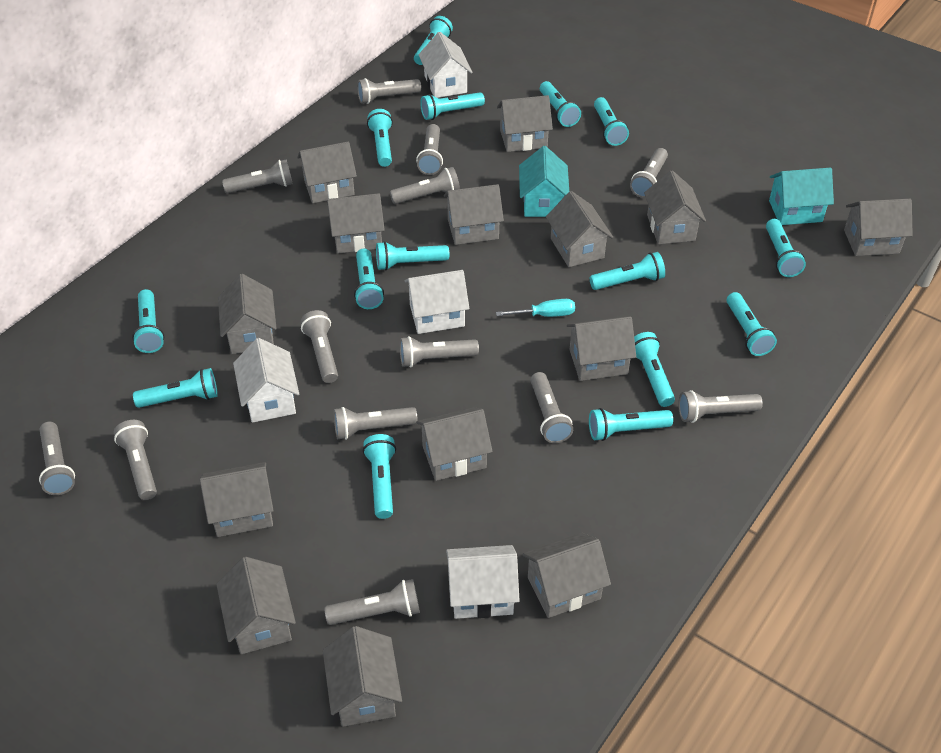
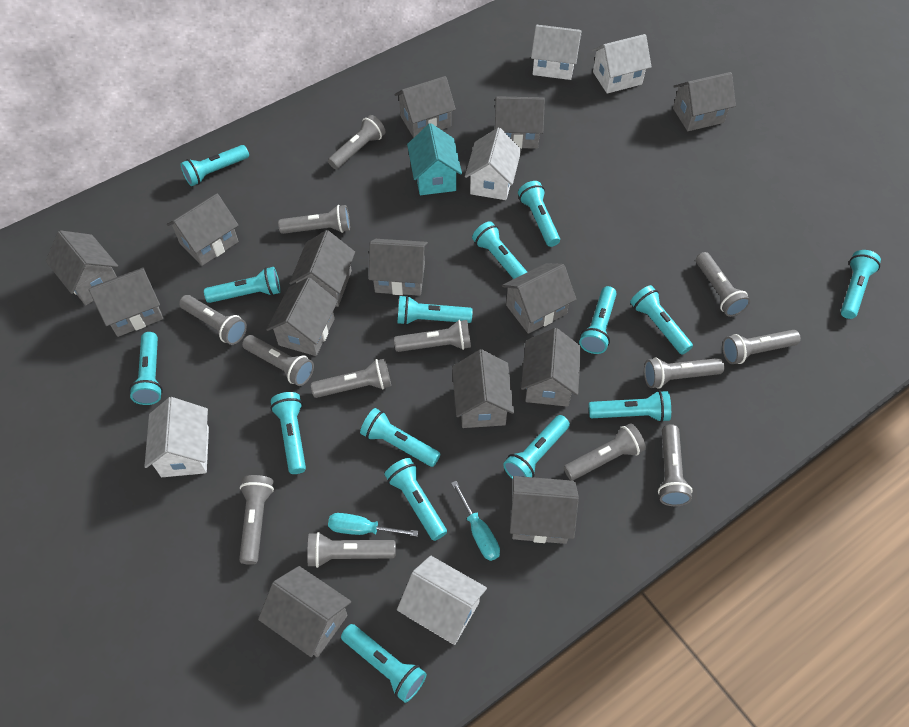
turquoise house: [519,146,569,217] [769,168,834,225] = 2 -> [407,123,462,195] = 1
turquoise screwdriver: [496,299,575,317] = 1 -> [328,513,418,537] [451,481,500,561] = 2
white house: [233,338,299,423] [405,270,469,334] [419,32,473,98] [446,545,520,619] = 4 -> [144,397,209,477] [397,556,487,645] [465,128,522,200] [531,25,581,80] [592,34,652,94] = 5

